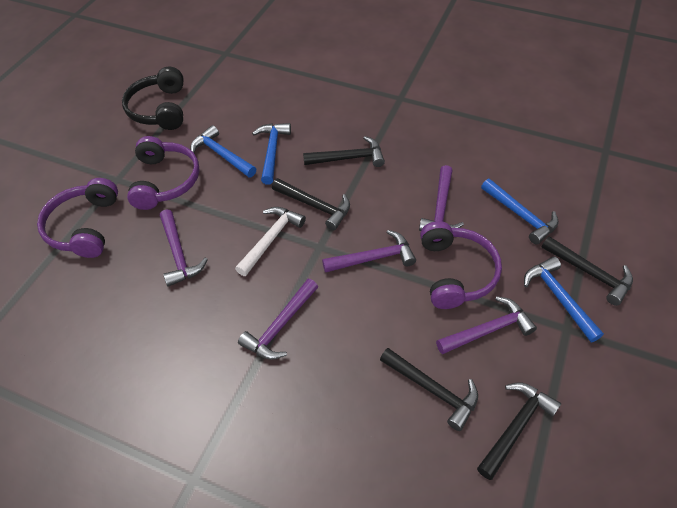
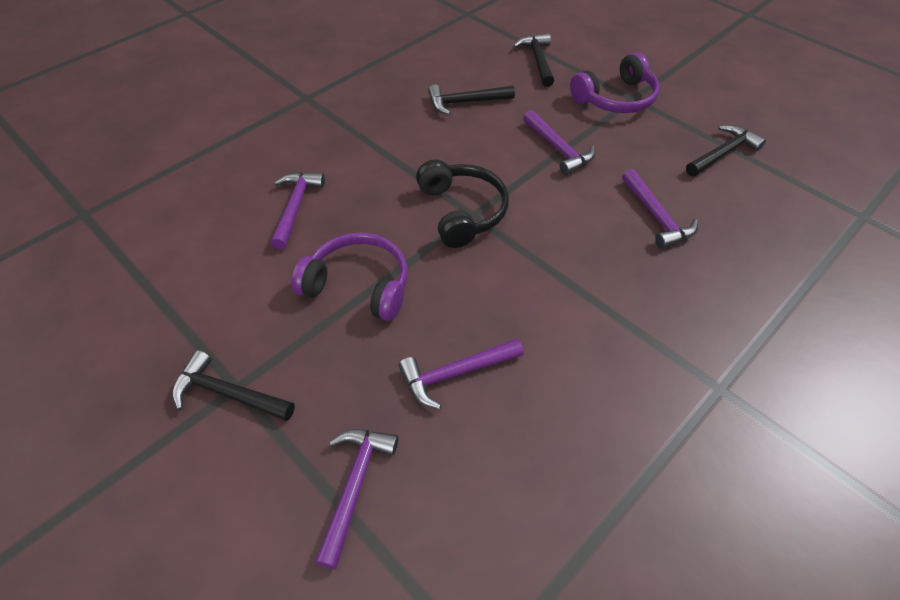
black hammer: [272,178,350,230] [303,136,385,167] [380,348,478,431] [477,382,561,480] [541,236,633,306] = 5 -> [172,350,295,421] [428,84,515,115] [513,33,554,87] [686,125,766,177] = 4
blue hammer: [190,125,256,178] [252,123,291,184] [481,179,558,245] [524,256,604,342] = 4 -> none = 0
purple headphones: [37,178,118,258] [127,136,200,210] [420,221,502,309] = 3 -> [292,232,408,321] [570,52,660,113] = 2
white hammer: [235,207,306,276] = 1 -> none = 0

